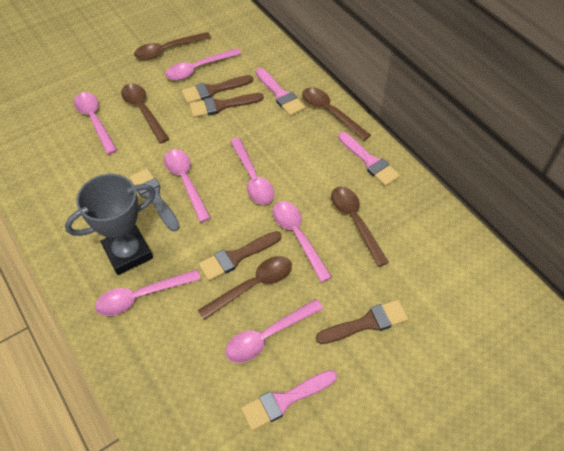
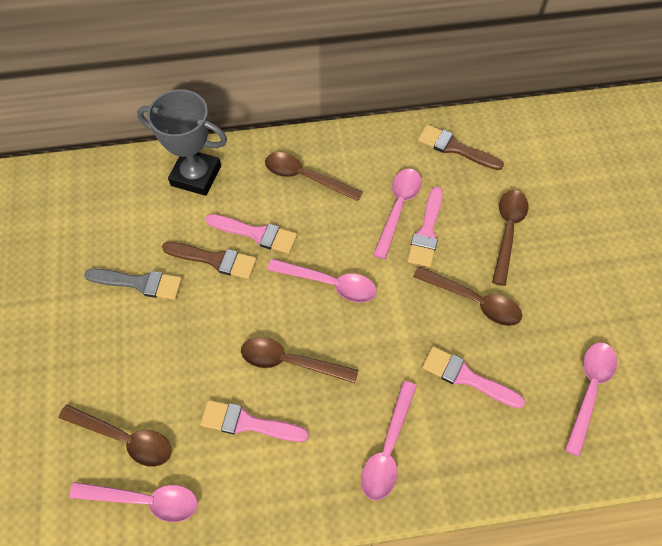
brown brush: [181,75,253,104] [189,93,264,118] [199,231,282,281] [316,300,408,344] = 4 -> [162,242,257,279] [418,124,504,170] = 2
pink brush: [241,370,337,431] [256,68,305,116] [338,132,400,186] = 3 -> [200,400,309,442] [206,214,297,254] [407,186,443,268] [422,346,525,409] = 4
pink spoon: [74,92,117,155] [95,269,201,316] [164,149,211,222] [165,48,241,80] [225,299,323,363] [230,138,274,205] [272,201,332,282] = 7 -> [69,482,198,522] [267,259,377,303] [361,381,417,501] [373,169,422,259] [565,342,617,457] = 5

